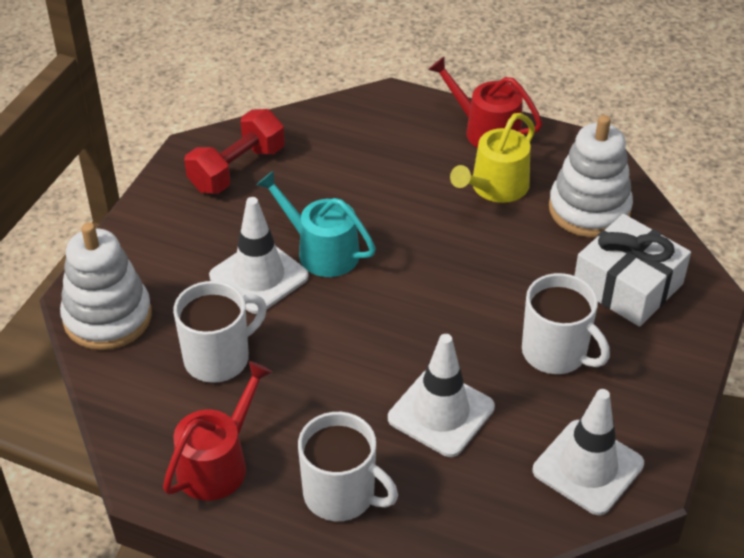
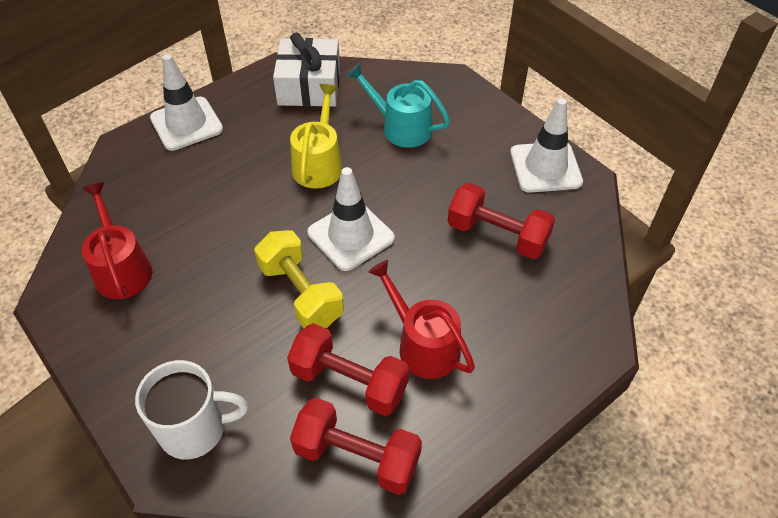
red dumbbell: [184,109,285,194] = 1 -> [287,323,409,416] [290,397,422,495] [448,183,555,259] = 3
white mug: [173,281,267,383] [298,412,398,521] [522,273,610,374] = 3 -> [135,360,248,459] = 1
white stacking toy: [60,222,152,350] [549,115,633,237] = 2 -> none = 0
yellow dumbbell: none = 0 -> [254,230,344,329] = 1

